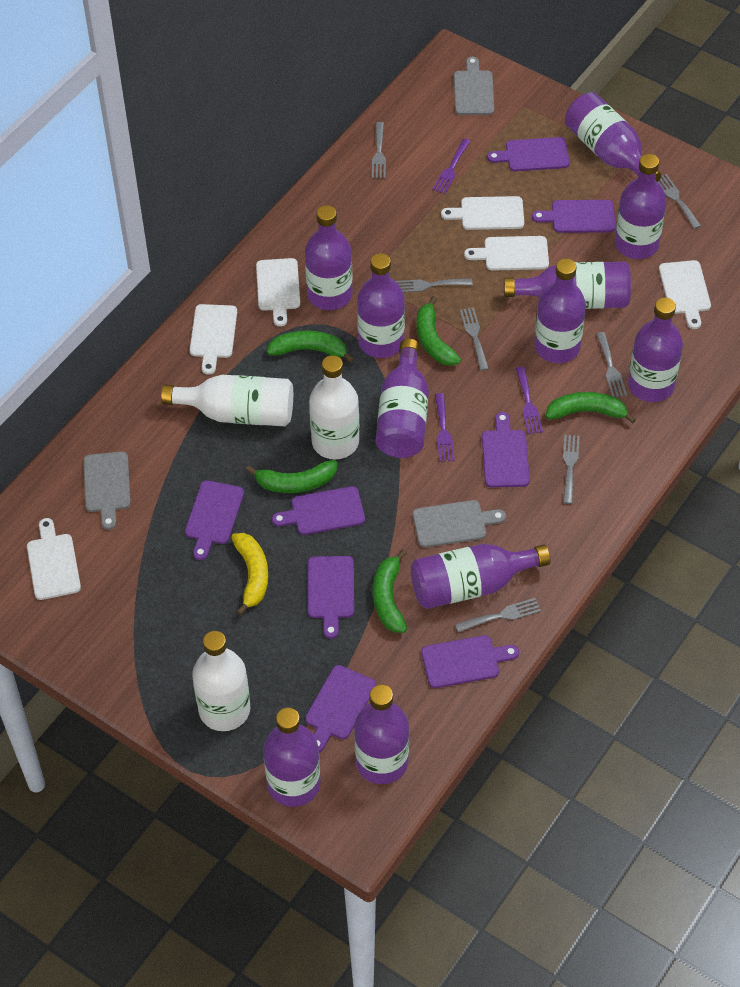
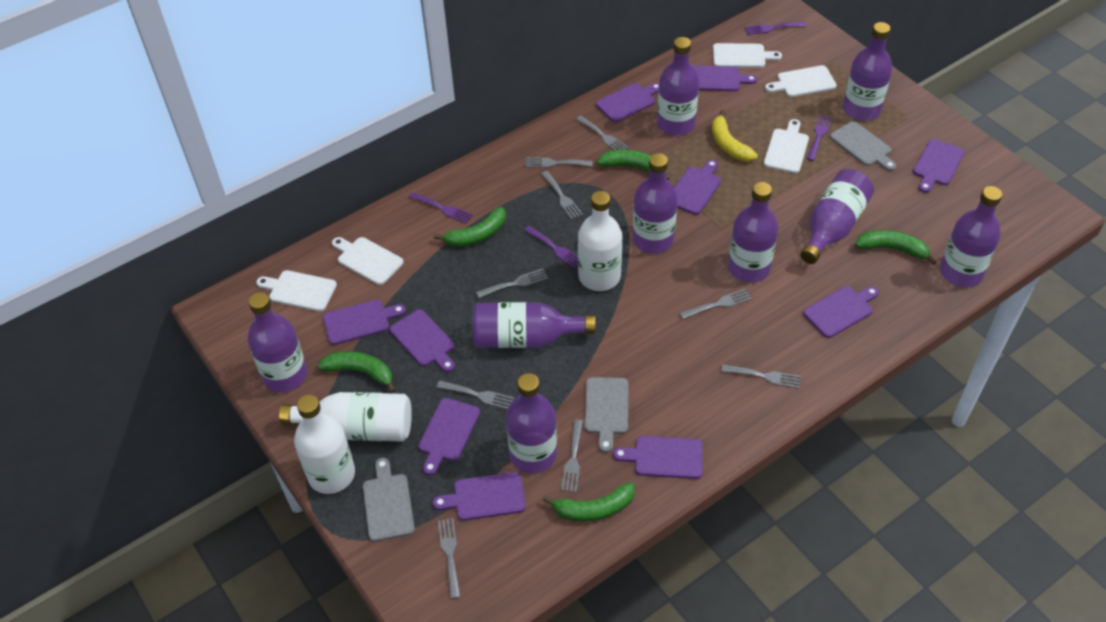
grey fork: [372,122,386,178] [396,278,473,293] [455,598,541,632] [460,307,489,371] [563,435,580,504] [596,332,627,397] [658,174,701,229] = 7 -> [437,381,514,409] [438,518,461,599] [476,268,548,298] [525,157,593,168] [541,171,583,220] [561,419,583,492] [576,115,629,150] [680,289,752,319] [721,364,801,388] = 9
purple bottle: [263,708,320,807] [305,205,352,310] [354,685,409,784] [357,253,405,358] [376,339,429,458] [411,544,550,609] [504,262,631,309] [534,258,586,363] [565,92,661,182] [615,154,666,259] [628,297,683,402] = 11 -> [248,292,307,392] [473,302,596,348] [506,373,557,473] [632,153,678,253] [657,37,699,135] [728,182,778,282] [800,169,874,264] [843,22,892,121] [940,186,1002,287] = 9
purple cutting board: [185,480,244,560] [272,486,365,535] [305,665,376,752] [308,556,354,639] [421,635,519,688] [482,412,530,488] [487,137,570,171] [532,200,616,233] = 8 -> [323,299,406,345] [390,309,455,372] [418,398,480,475] [433,472,526,521] [596,83,659,123] [613,436,703,479] [674,160,721,215] [692,65,757,91] [803,286,879,338] [913,139,965,193] = 10
purple fork: [432,139,471,194] [435,393,455,462] [516,367,543,434] = 3 -> [409,192,473,223] [524,226,578,268] [745,21,807,35] [807,115,832,161] = 4
white cutting board: [27,518,81,600] [190,304,237,375] [256,258,300,327] [441,196,524,230] [464,236,549,271] [659,260,711,329] = 6 -> [256,270,337,312] [332,237,404,285] [713,43,782,68] [764,119,809,173] [765,65,837,97] = 5

